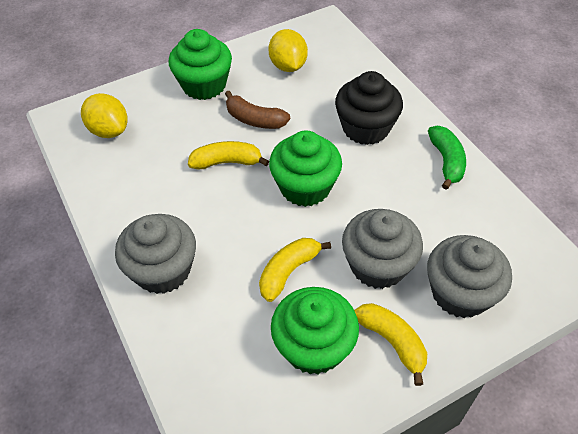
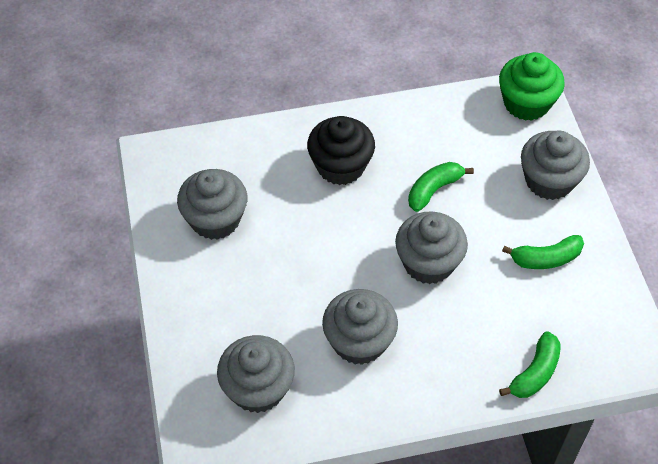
brown banana: [225,91,290,129] = 1 -> none = 0
green banana: [428,126,466,190] = 1 -> [408,162,474,212] [499,331,561,398] [502,235,584,269] = 3
green cupcake: [168,29,232,100] [269,131,342,207] [271,287,359,375] = 3 -> [499,52,565,121] = 1
grey cupcake: [115,214,196,294] [342,209,423,289] [427,235,512,318] = 3 -> [177,169,247,240] [217,335,295,413] [322,289,398,365] [395,211,468,284] [521,131,590,200] = 5
yellow banana: [188,141,269,170] [259,238,331,302] [354,303,427,386] = 3 -> none = 0
yellow lemon: [81,93,127,138] [268,29,308,72] = 2 -> none = 0

